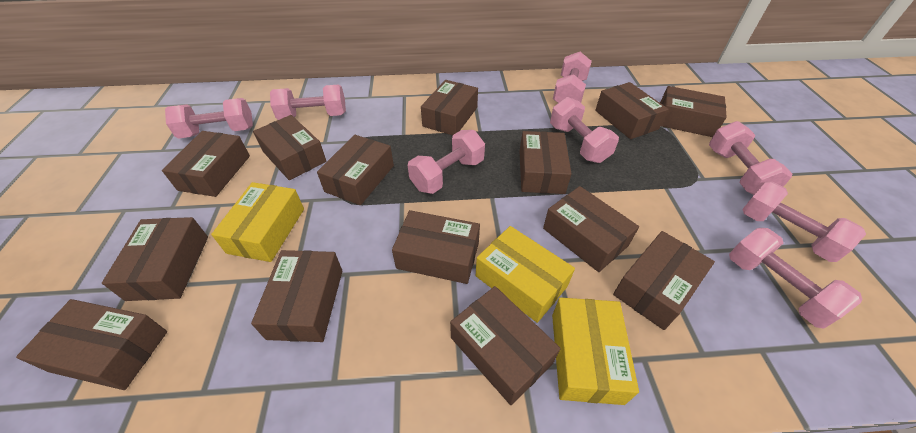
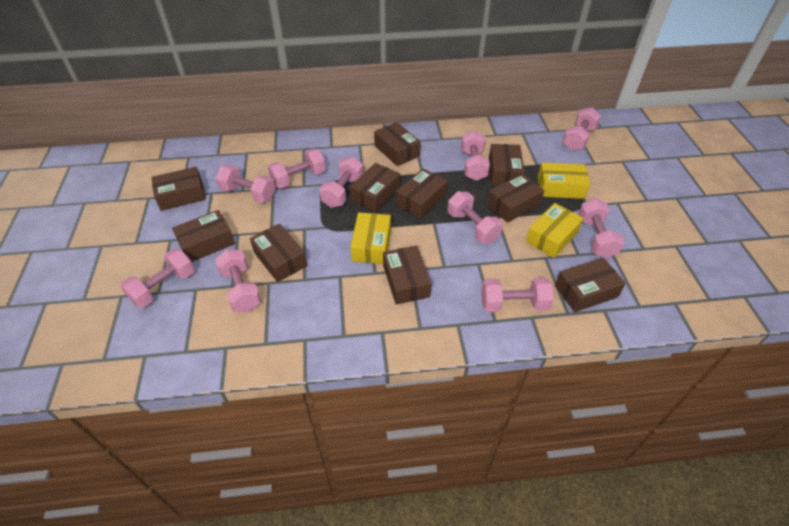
brown box: [16,299,167,390] [102,217,208,301] [162,131,250,197] [251,250,343,342] [253,115,326,180] [317,135,394,205] [392,210,480,284] [421,80,478,135] [450,286,561,405] [520,131,571,194] [543,186,639,272] [595,82,669,139] [613,231,715,330] [660,86,727,137] = 14 -> [151,167,206,211] [172,210,235,262] [250,224,307,282] [350,163,400,213] [374,122,421,166] [383,245,432,304] [396,168,448,219] [487,174,544,223] [489,144,524,185] [555,258,626,312] = 10
pink dumbbell: [165,98,253,139] [270,84,346,120] [408,130,485,194] [550,97,619,163] [553,52,592,103] [709,121,792,195] [729,228,862,329] [742,181,866,262] = 8 -> [120,249,195,308] [215,249,261,312] [216,165,275,203] [268,149,326,188] [319,156,364,208] [447,191,503,243] [461,131,490,181] [481,277,554,312] [563,107,601,151] [578,198,624,258] = 10

